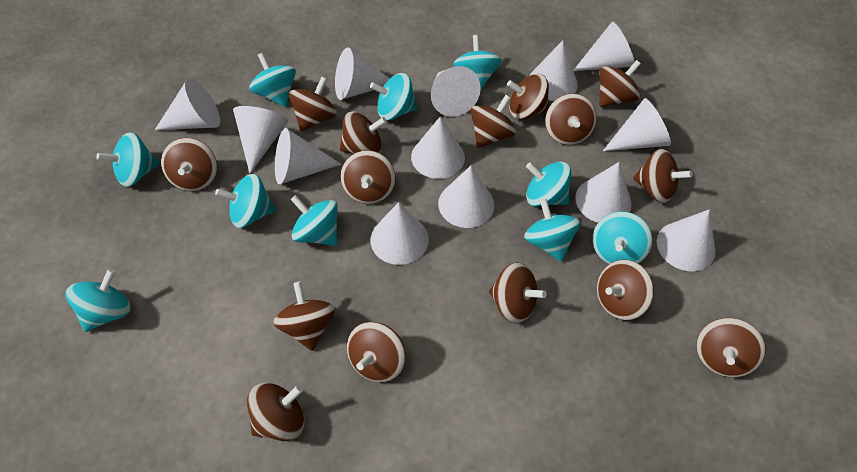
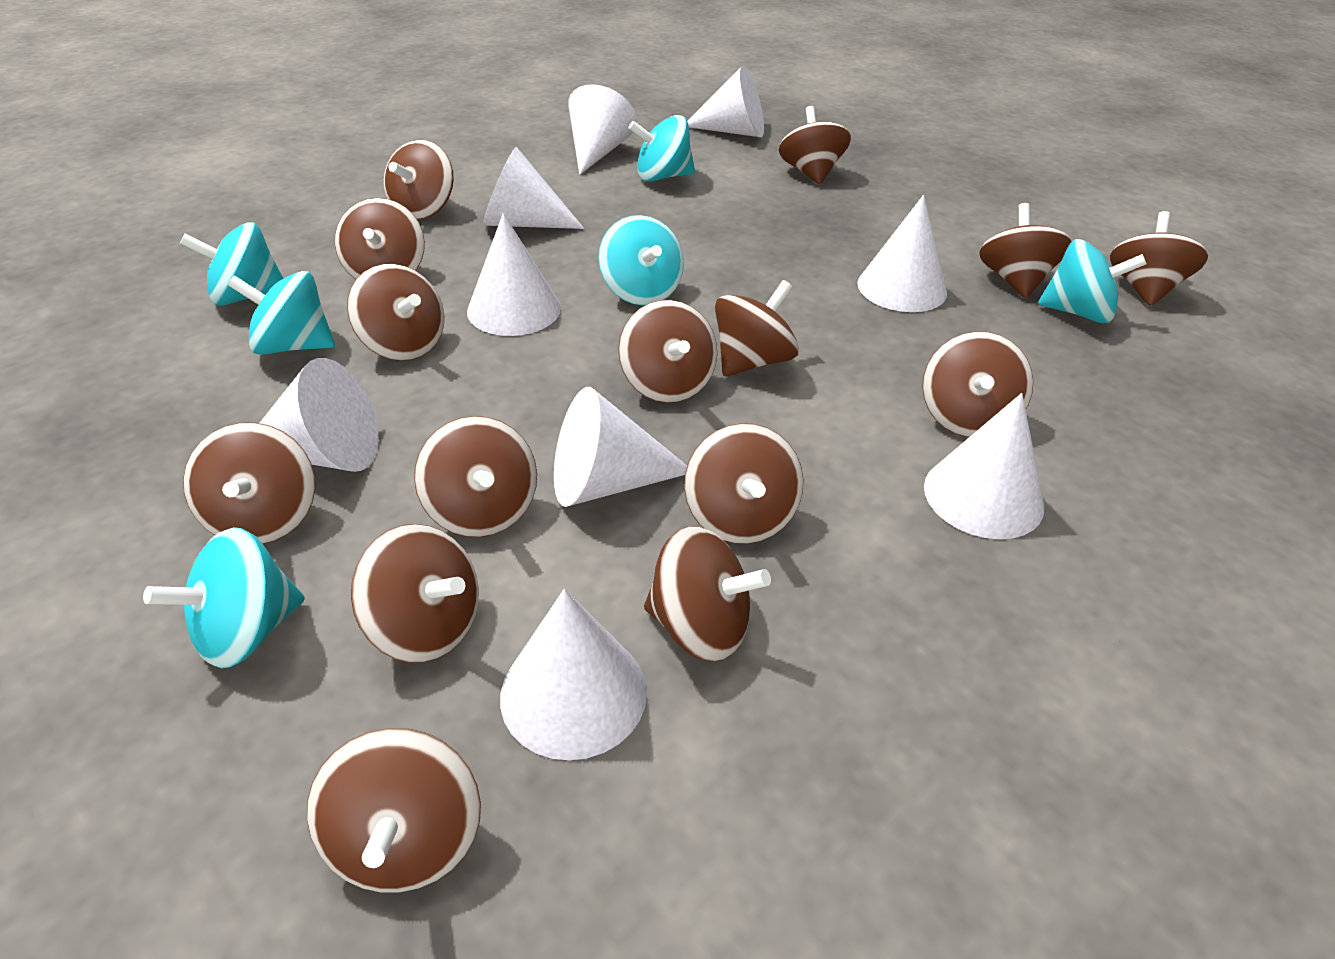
turquoise spinning top: [65,269,131,332] [96,132,160,187] [215,174,276,228] [249,53,296,107] [291,195,338,246] [370,73,418,121] [453,35,502,91] [524,199,580,262] [526,161,571,207] [592,212,652,264] = 10 -> [143,527,305,668] [180,222,284,306] [228,271,335,355] [598,215,684,305] [629,115,695,182] [1038,239,1146,323] = 6
white cone: [155,79,220,130] [233,106,288,174] [275,128,342,184] [335,47,390,100] [370,202,429,265] [411,117,465,179] [431,66,481,117] [438,166,494,228] [529,41,578,101] [573,21,634,71] [575,162,632,223] [603,98,671,151] [657,209,716,272] = 13 -> [260,358,379,472] [467,213,561,336] [483,147,584,229] [500,589,647,760] [554,387,687,507] [568,84,637,175] [687,66,764,137] [857,195,947,312] [924,393,1044,539] = 9

